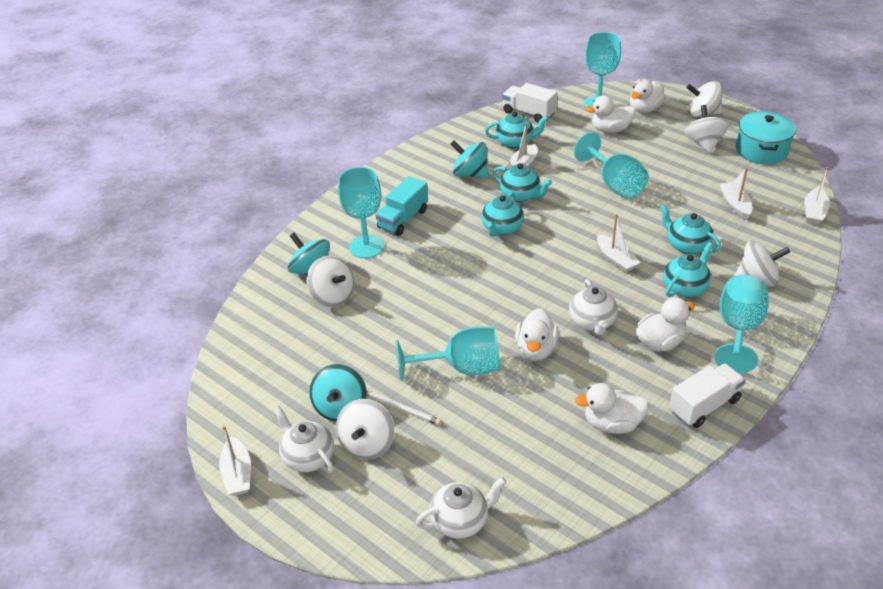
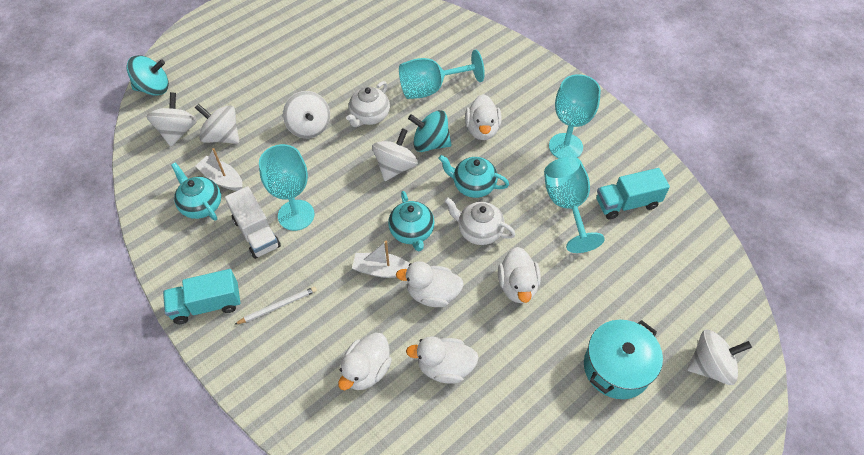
turquoise goblet: [338,167,384,258] [396,326,500,381] [574,132,649,199] [584,32,621,107] [714,275,769,373] = 5 -> [259,144,314,231] [399,50,485,99] [544,157,605,253] [549,74,601,158] = 4
turquoise spinning top: [288,233,330,275] [309,364,367,422] [451,140,488,178] = 3 -> [127,55,169,96] [408,110,452,152] = 2
turquoise teapot: [481,192,524,237] [485,111,549,149] [493,163,552,202] [660,204,721,254] [663,242,713,297] = 5 -> [171,163,221,221] [388,191,434,252] [438,155,509,198] = 3
turquoise truck: [376,176,428,236] = 1 -> [163,269,240,324] [596,168,670,220] = 2
white boat: [219,425,251,496] [506,123,537,170] [597,214,640,273] [720,167,752,220] [804,167,830,225] = 5 -> [195,148,243,191] [352,241,410,278] = 2
white teapot: [274,406,334,473] [415,477,506,539] [569,279,618,336] = 3 -> [346,81,390,127] [444,197,516,245] = 2
white truck: [502,83,557,123] [669,363,745,428] = 2 -> [225,186,281,259] = 1

